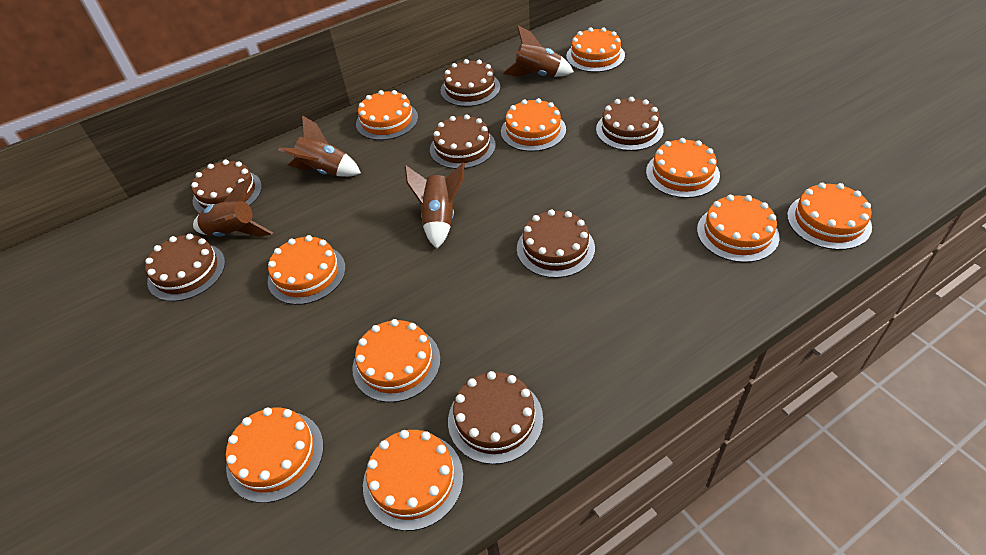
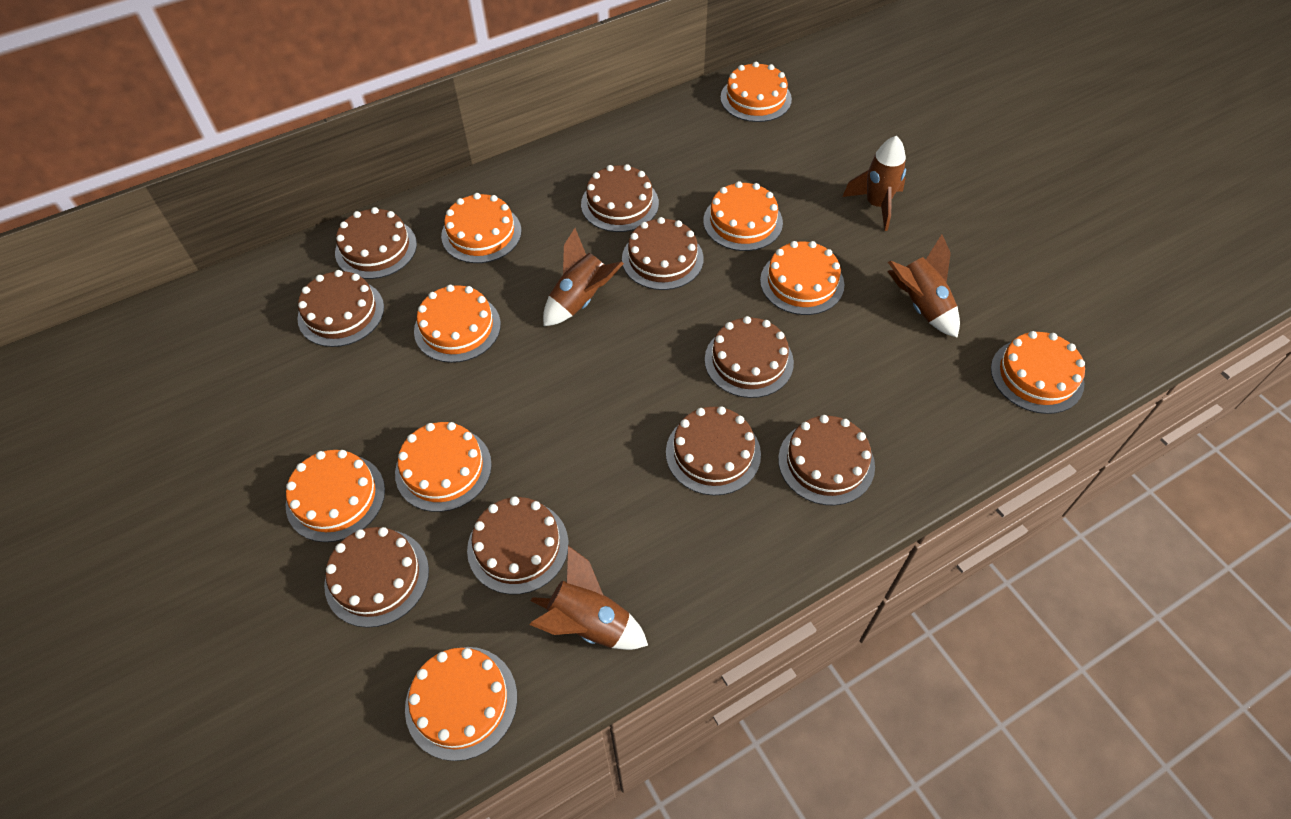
brown cake: [145,234,225,301] [191,160,262,213] [430,115,496,169] [441,59,500,107] [448,371,543,464] [517,209,595,278] [596,97,664,151] = 7 -> [297,270,384,347] [324,527,429,628] [335,207,417,279] [467,496,569,595] [581,164,659,232] [622,217,704,290] [666,406,761,496] [705,316,794,398] [778,415,875,505] = 9
orange cake: [226,407,324,503] [268,235,346,305] [352,319,441,402] [356,90,418,140] [363,430,463,531] [501,98,566,152] [566,27,625,72] [646,138,720,198] [697,195,780,263] [787,183,872,250] = 10 -> [286,450,385,542] [395,422,492,512] [405,647,517,761] [414,285,501,363] [441,193,522,263] [703,181,783,251] [720,62,792,122] [760,241,844,315] [991,331,1085,414] = 9

